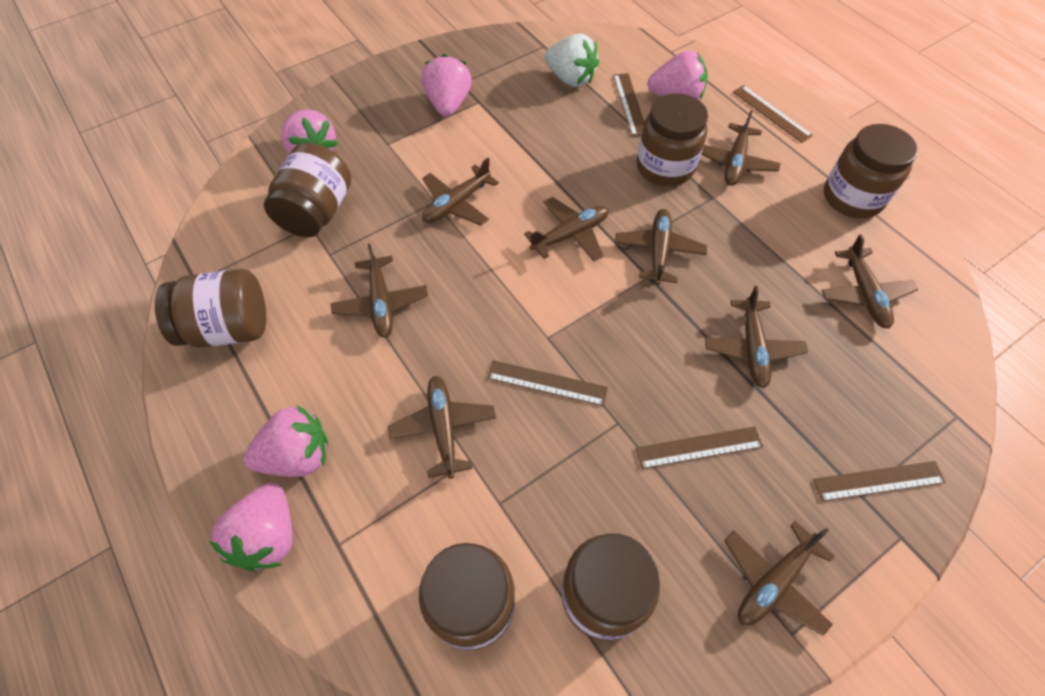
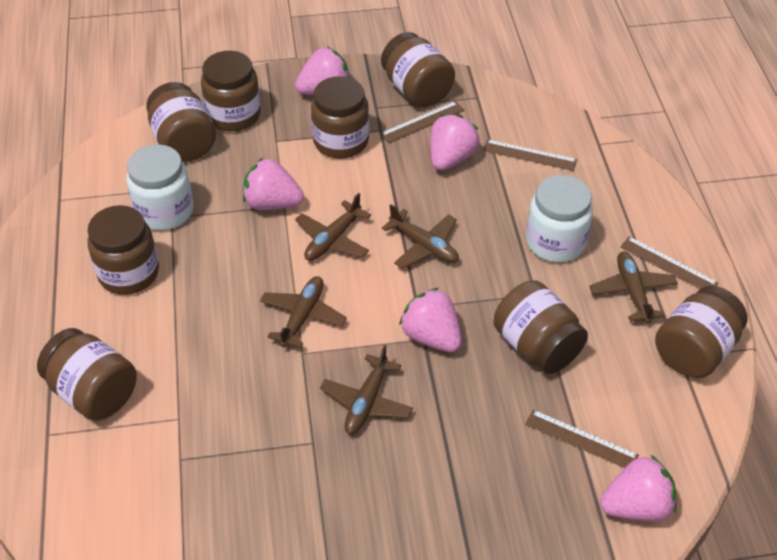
brown jar: [155,269,266,348] [264,143,351,237] [419,543,515,650] [561,533,660,641] [637,93,708,186] [824,124,918,218] = 6 -> [37,328,137,421] [87,205,159,295] [146,82,216,162] [201,51,261,131] [311,76,369,159] [381,32,455,107] [493,280,588,374] [655,286,748,378] = 8
brown plane: [331,244,428,338] [388,376,496,479] [422,158,499,226] [524,197,608,261] [615,209,707,285] [702,111,781,186] [705,286,808,388] [724,520,835,636] [821,234,918,329] = 9 -> [260,276,347,348] [295,193,371,261] [320,345,413,434] [382,204,459,269] [589,252,678,323] = 5
brown ruler: [487,360,608,406] [613,73,644,137] [635,426,763,469] [733,85,813,143] [813,461,946,501] = 5 -> [380,101,464,143] [483,139,577,171] [525,410,639,468] [620,236,718,289] = 4
white jar: none = 0 -> [126,144,193,230] [526,175,593,263] = 2
white strawberry: [544,34,599,87] = 1 -> none = 0

